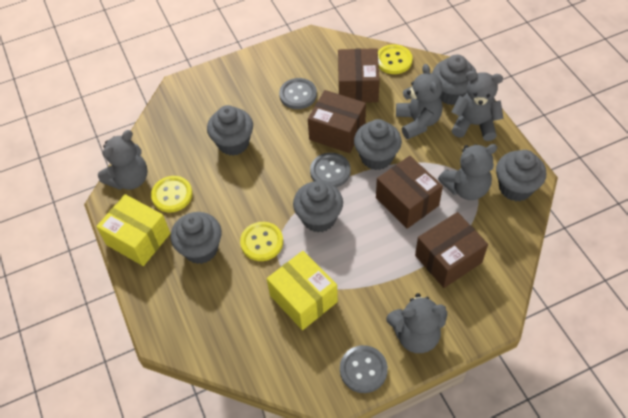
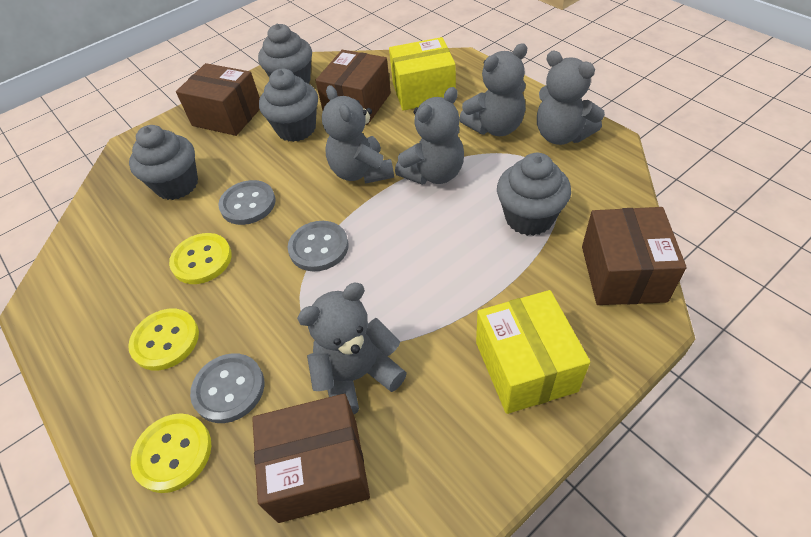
grey cupcake: [171,212,222,264] [207,105,253,156] [293,181,343,233] [354,119,402,170] [432,55,477,105] [496,150,546,201] = 6 -> [129,125,198,200] [258,24,312,84] [259,68,318,142] [497,153,571,236] = 4

